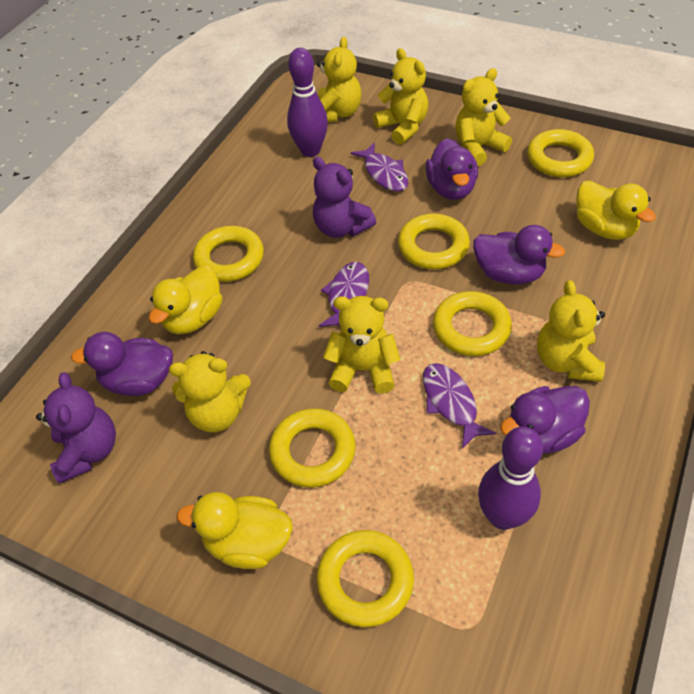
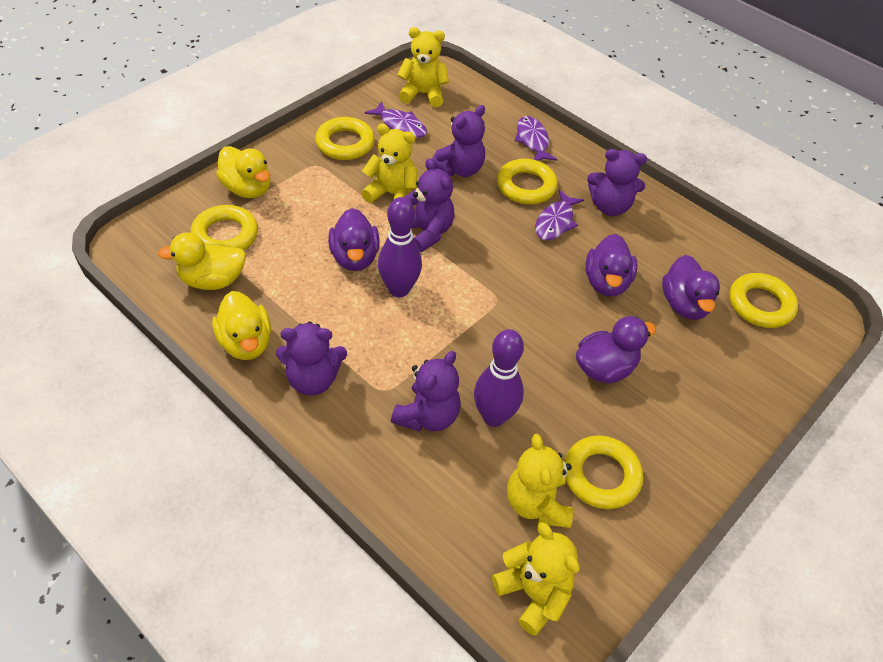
purple teddy bear: [36,372,116,484] [313,157,376,238] = 2 -> [276,322,347,396] [391,351,461,432] [404,158,455,252] [432,105,485,177] [587,149,647,216] = 5
yellow ring: [193,226,264,282] [269,408,356,488] [317,530,414,627] [398,214,470,269] [433,291,512,356] [527,129,594,177] = 6 -> [191,205,258,251] [315,117,375,160] [497,159,558,204] [564,435,643,509] [729,273,798,328] = 5
yellow teddy bear: [169,351,251,432] [317,37,361,122] [323,296,400,394] [373,48,428,145] [455,68,512,166] [537,280,605,382] = 6 -> [361,124,417,203] [397,27,449,107] [492,522,580,636] [507,434,573,528] = 4

